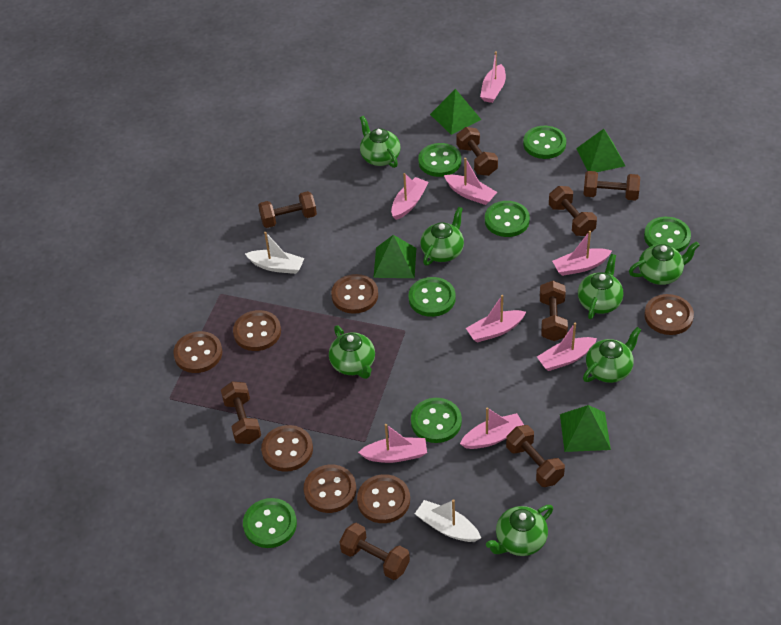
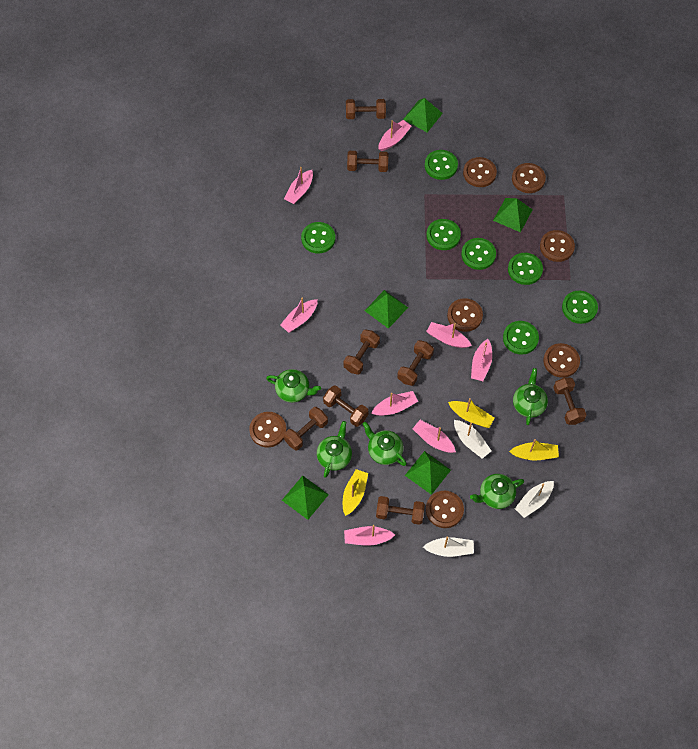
green pyramid: [373,235,416,278] [430,89,481,135] [560,405,611,452] [576,129,625,172] = 4 -> [282,476,329,520] [365,290,408,329] [403,98,443,132] [405,451,451,495] [493,198,533,232] = 5
green teapot: [329,325,375,379] [360,116,400,168] [420,207,464,266] [486,505,553,556] [578,254,623,319] [583,327,641,383] [629,241,700,285] = 7 -> [266,369,321,403] [317,421,352,478] [363,422,407,466] [470,474,524,509] [513,368,548,425] = 5
white boat: [245,232,304,274] [415,499,481,542] = 2 -> [423,536,474,557] [454,420,491,458] [515,481,554,518] = 3
yellow boat: none = 0 -> [343,469,368,516] [448,398,494,428] [509,439,559,461] = 3

